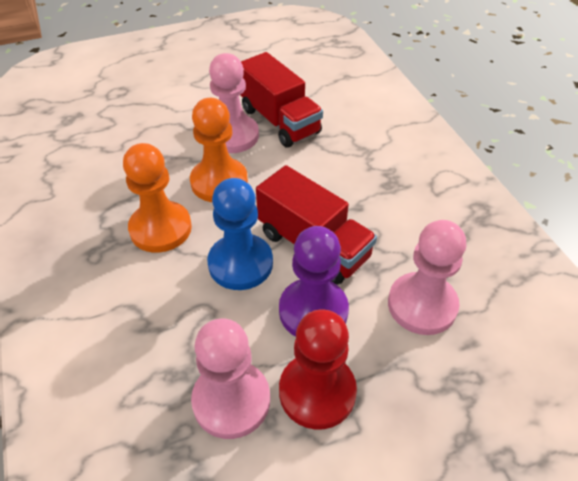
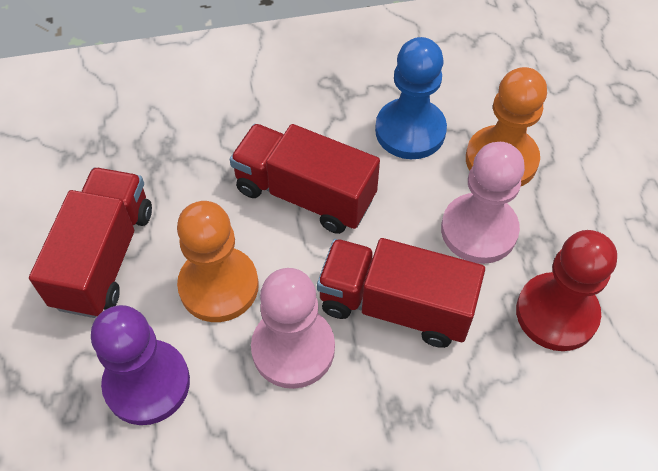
pink pawn: [191,319,270,439] [209,53,259,153] [388,220,466,335] = 3 -> [251,268,335,389] [441,142,525,264] = 2
red truck: [240,52,323,147] [256,165,377,285] = 2 -> [29,167,152,318] [230,124,380,234] [317,238,485,348] = 3

